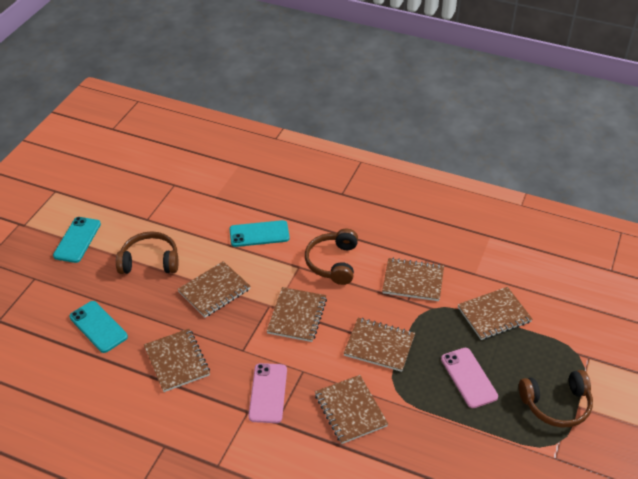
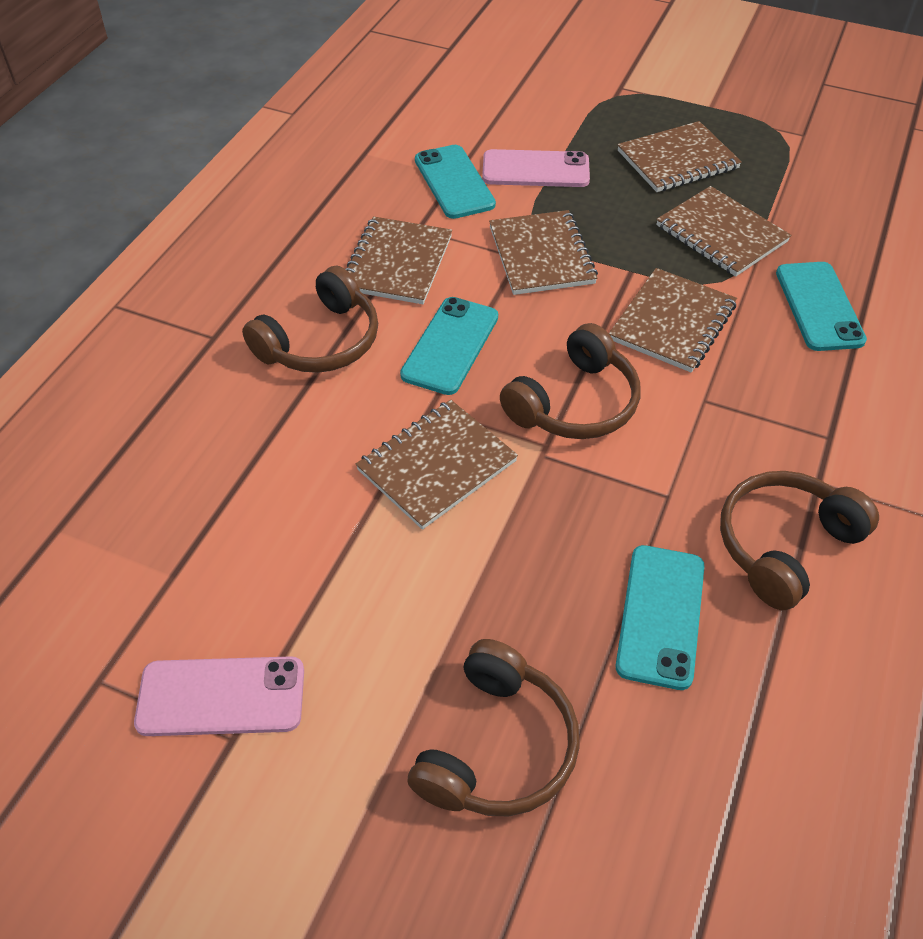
brown headphones: [116,231,179,274] [305,229,358,285] [519,370,593,428] = 3 -> [242,266,378,373] [407,639,580,817] [500,323,640,439] [720,471,879,610] = 4
brown notebook: [144,329,210,392] [178,261,251,317] [267,287,327,342] [315,375,388,444] [343,318,415,372] [382,258,444,301] [458,287,532,340] = 7 -> [346,216,452,304] [356,399,518,530] [489,210,598,295] [609,268,737,373] [617,121,742,192] [656,186,791,277] = 6
turquoise phone: [53,217,101,263] [69,301,128,353] [230,220,290,247] = 3 -> [400,297,498,395] [415,145,496,219] [615,545,705,690] [776,262,867,351] = 4

